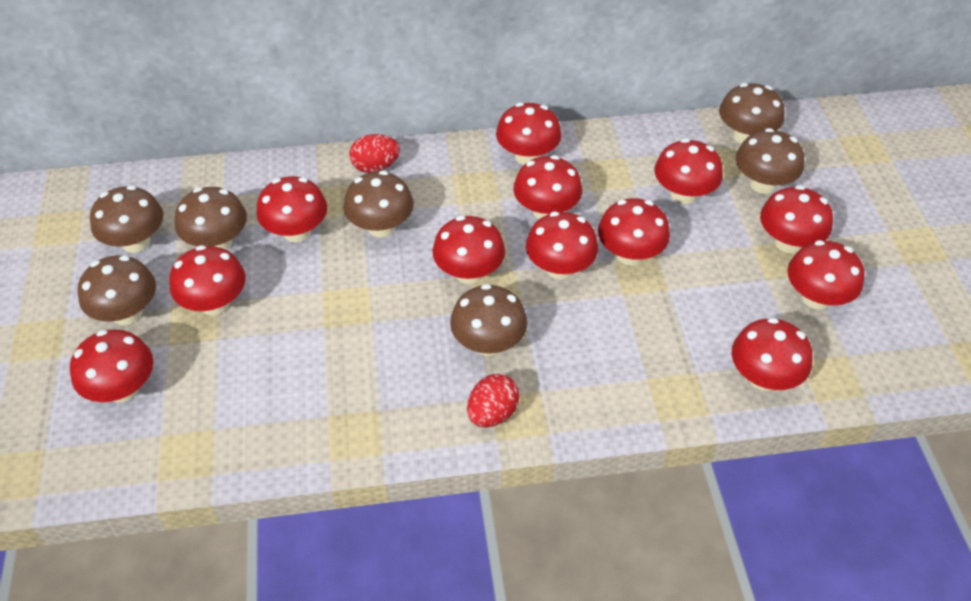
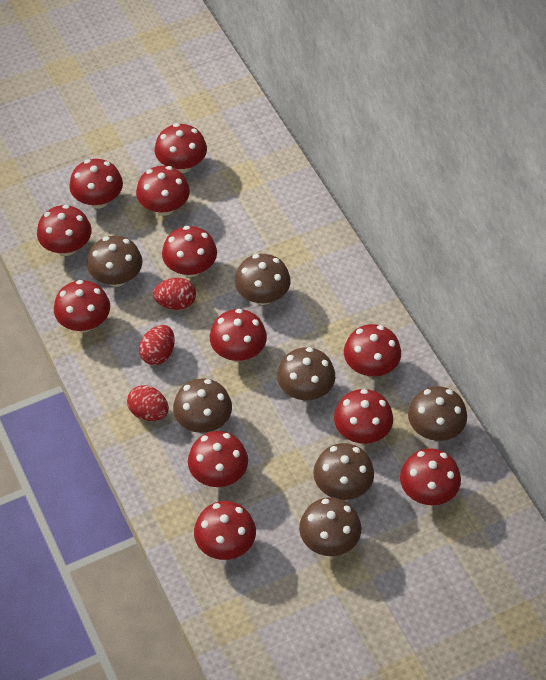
red egg: [349,134,400,173] [467,374,520,427] = 2 -> [127,385,169,421] [139,325,175,365] [153,278,196,310] = 3

